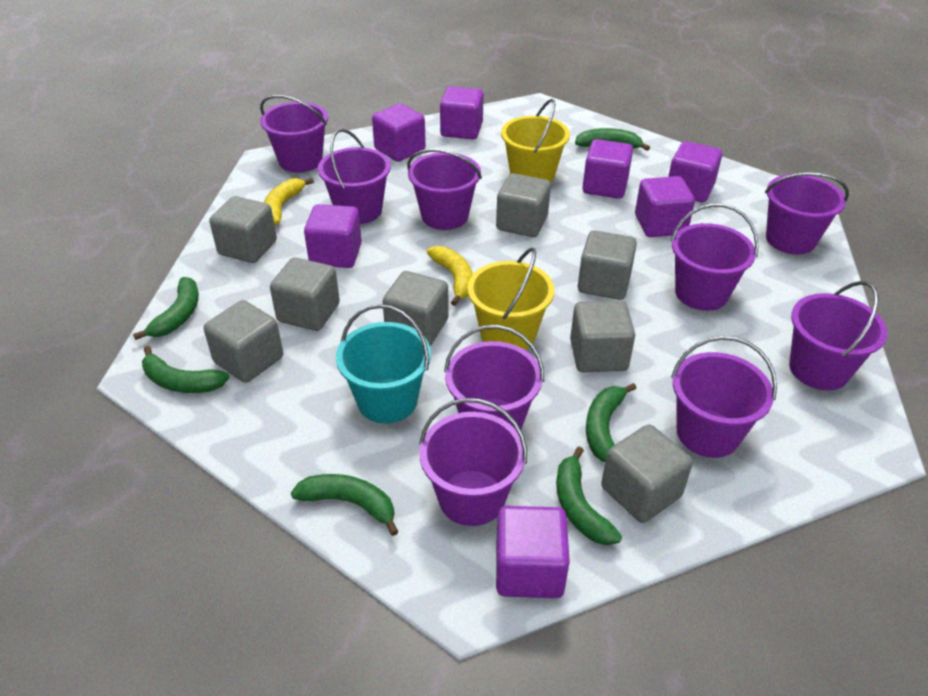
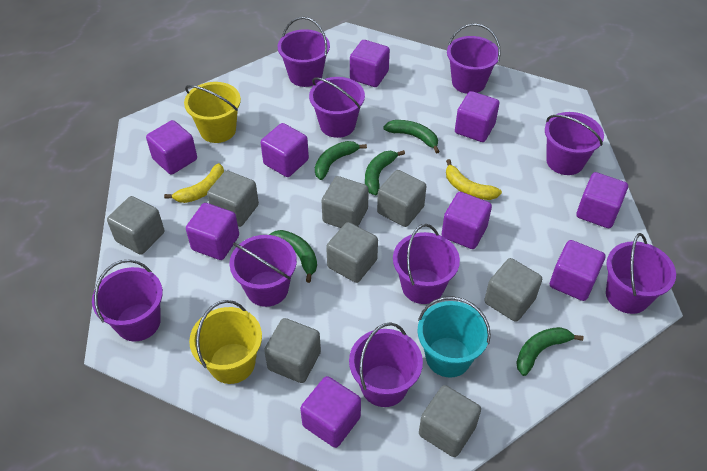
green banana: [133,277,199,340] [142,346,230,393] [291,474,399,536] [556,446,622,545] [575,128,650,151] [586,383,637,462] = 6 -> [269,230,317,283] [315,141,367,180] [365,150,405,195] [383,120,440,154] [516,327,583,376] = 5
purple cube: [304,204,362,268] [372,103,426,162] [440,87,484,139] [496,506,570,598] [583,139,633,199] [635,176,695,237] [668,141,722,202] = 7 -> [146,120,197,175] [186,203,239,260] [261,123,309,177] [300,376,361,448] [350,40,390,87] [441,192,492,249] [455,91,499,142] [550,240,605,301] [577,172,628,228] = 9

